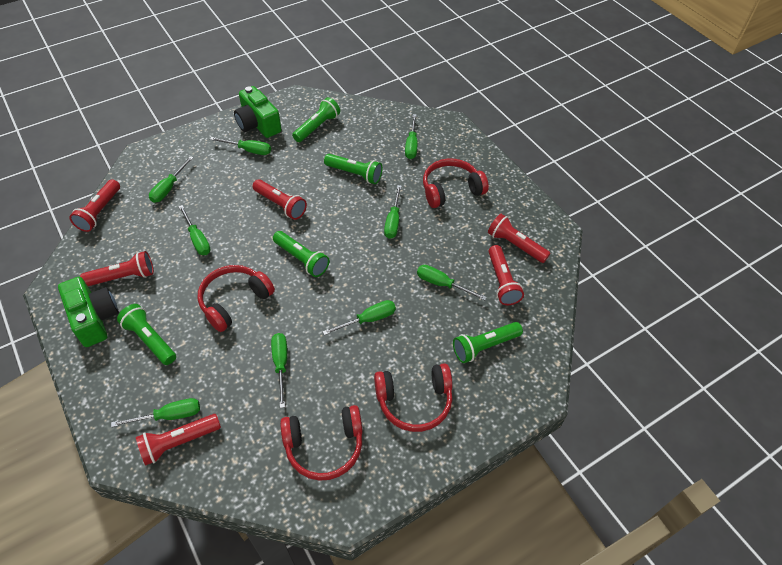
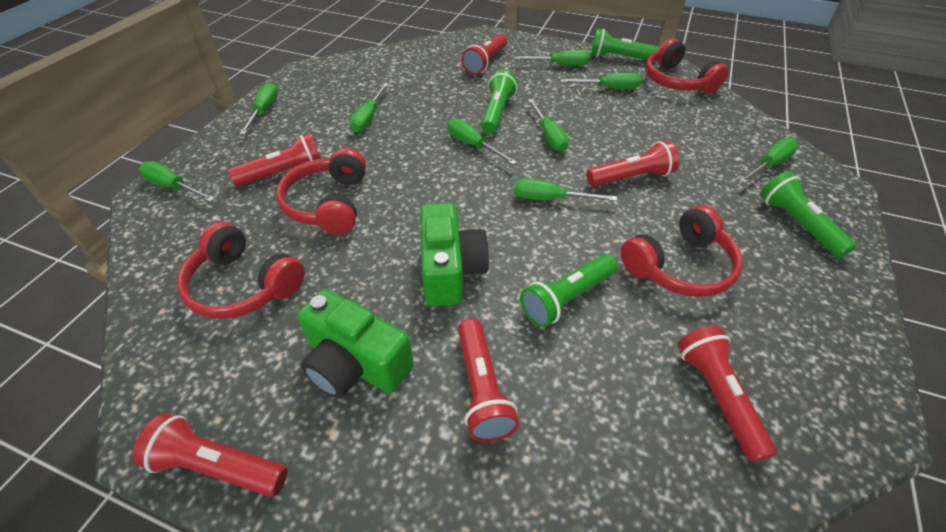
green flashlight: [117,304,176,365] [273,231,329,277] [292,97,340,142] [324,154,383,184] [453,322,523,363] = 5 -> [481,70,518,134] [520,254,618,327] [590,29,660,60] [760,171,856,258] = 4

